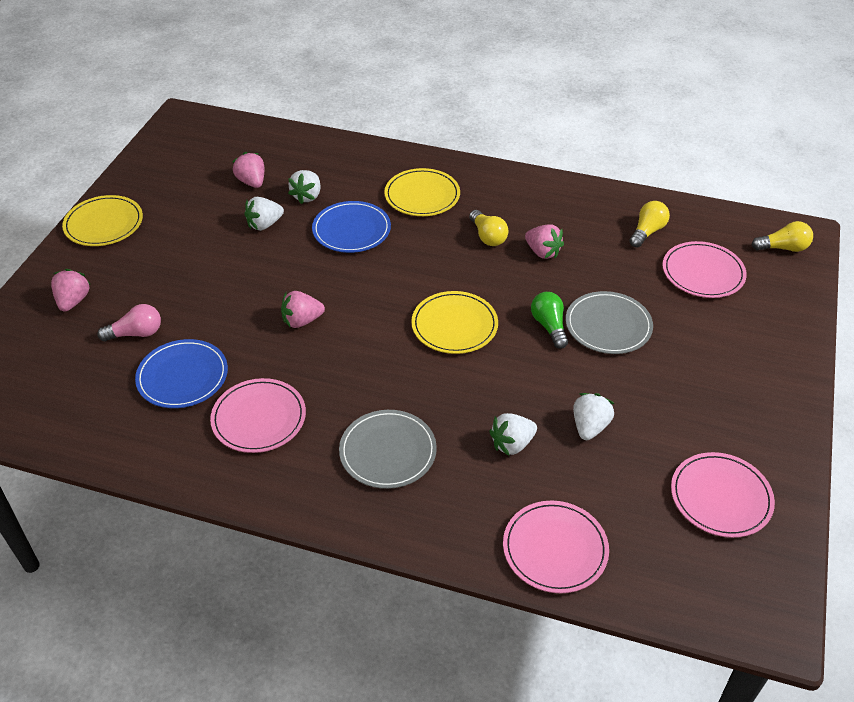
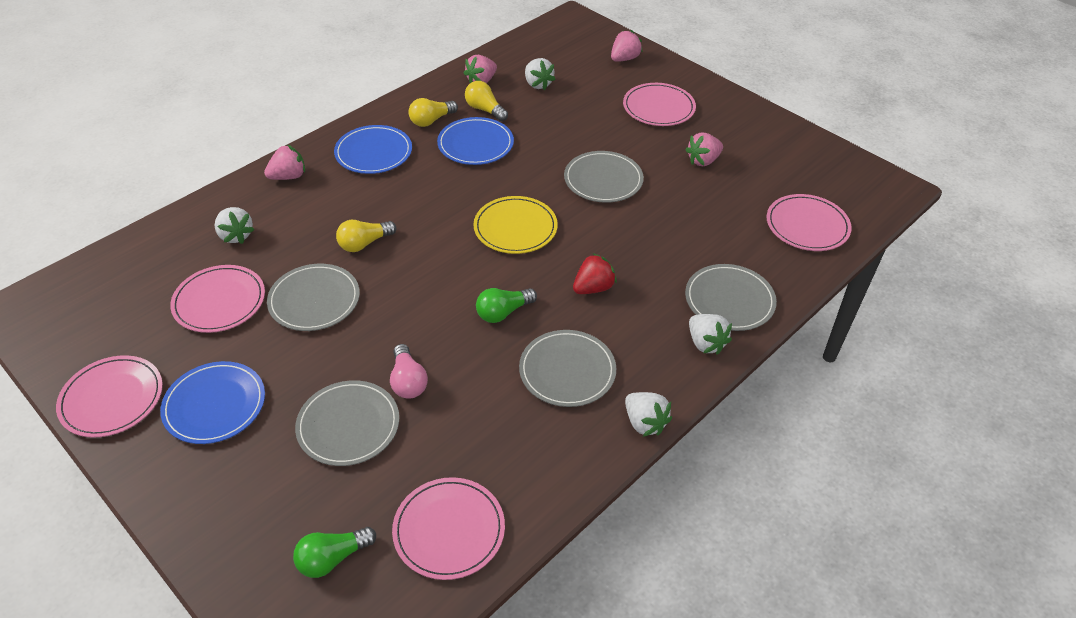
blue plate: [135,339,228,408] [312,201,391,253] = 2 -> [160,361,265,444] [334,125,412,174] [437,117,514,165] = 3
green light bulb: [531,292,568,349] = 1 -> [293,527,376,578] [476,288,537,323] = 2
grey plate: [339,410,437,489] [566,291,653,354] = 2 -> [267,264,360,331] [295,380,399,466] [519,330,616,407] [564,151,644,203] [685,264,777,331] = 5
pink plate: [210,378,306,453] [503,501,609,593] [663,241,747,298] [671,452,775,538] = 4 -> [56,355,163,438] [170,265,265,333] [392,477,505,580] [623,83,696,126] [767,194,852,251] = 5
red strawberry: none = 0 -> [573,253,617,294] = 1
yellow plate: [62,195,143,246] [384,168,460,216] [411,291,498,354] = 3 -> [473,196,558,254] = 1

